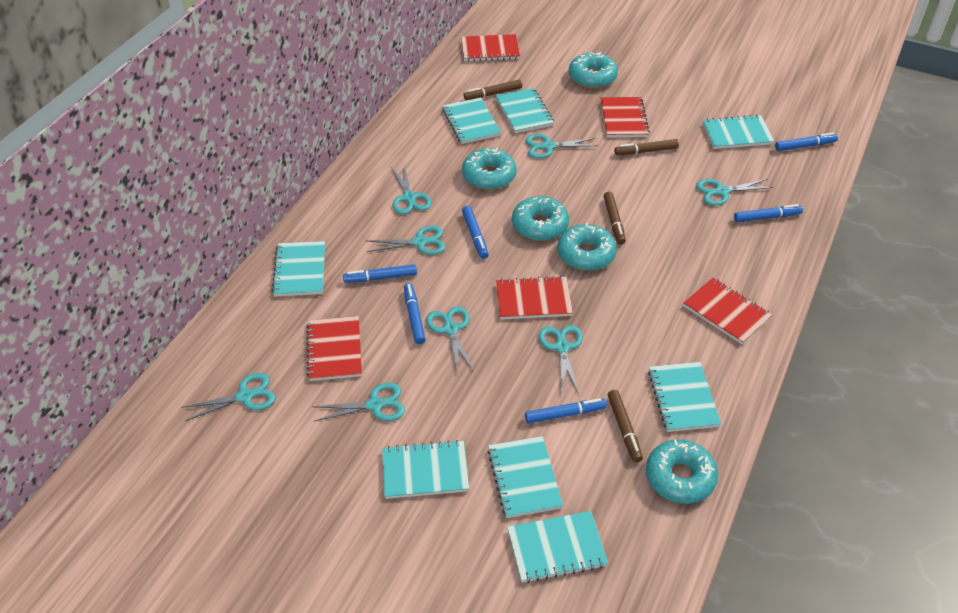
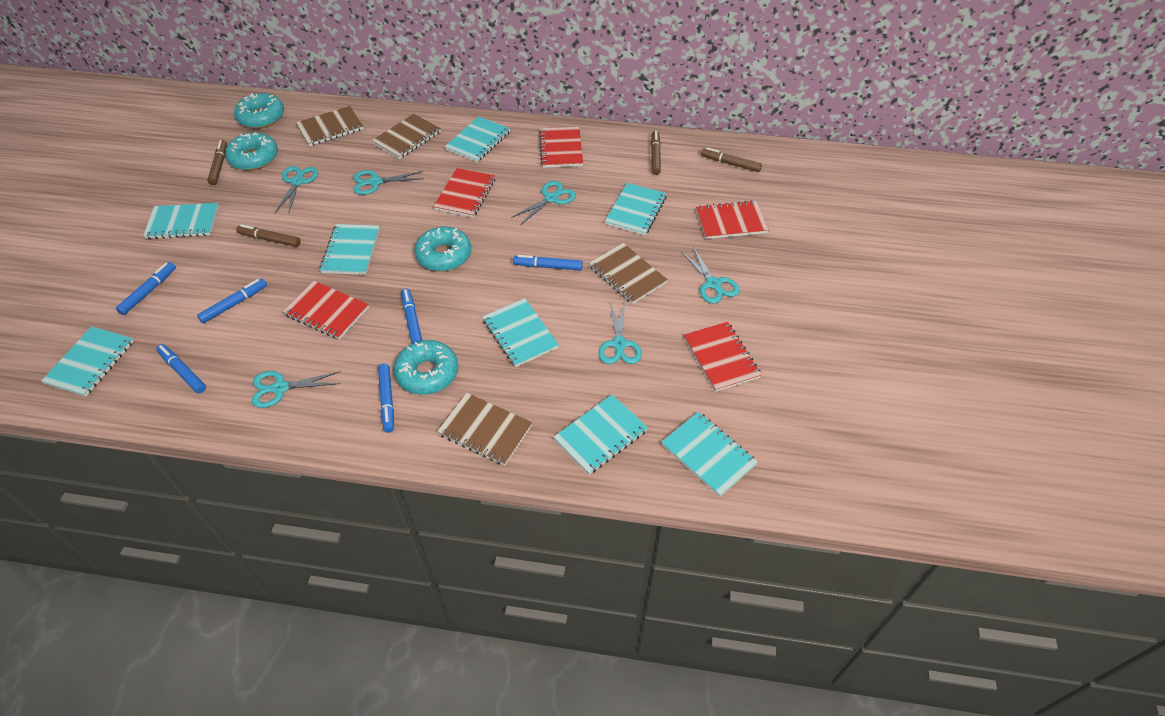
brown notebook: none = 0 -> [296,106,364,146] [372,114,441,159] [437,393,532,466] [589,243,668,304] = 4
turquoise donut: [462,148,517,190] [512,196,569,241] [557,223,617,271] [569,52,618,88] [646,439,718,504] = 5 -> [225,132,278,171] [234,93,284,129] [394,340,458,395] [414,227,471,271] = 4
turquoise scissors: [181,373,276,421] [313,383,405,422] [367,226,446,255] [391,165,432,214] [426,306,473,374] [525,134,598,158] [539,325,583,394] [696,179,773,206] = 8 -> [252,371,341,408] [275,166,318,213] [353,170,424,195] [511,181,576,225] [598,302,642,364] [680,247,740,303] = 6

